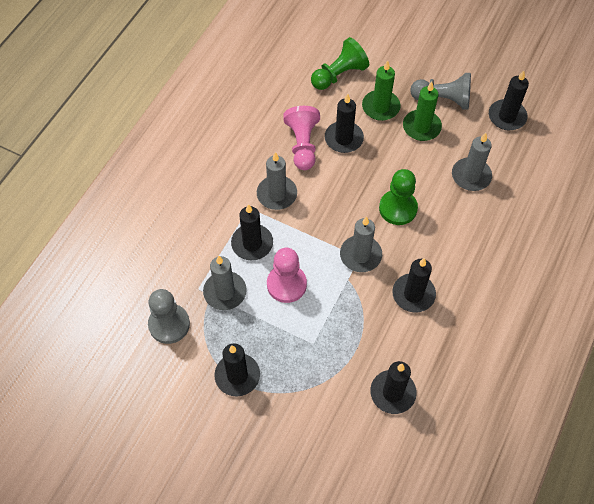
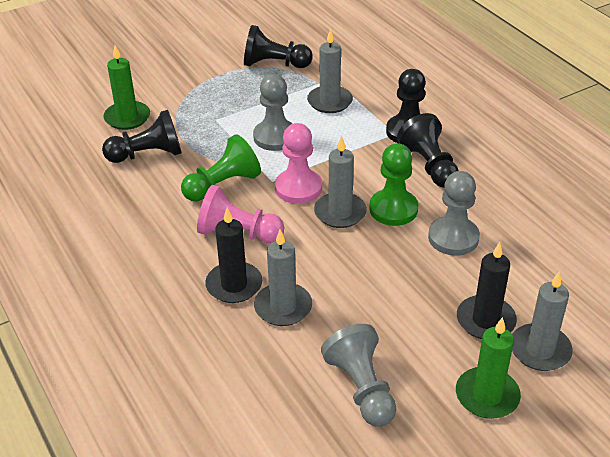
black candle: [214,343,260,396] [231,204,273,260] [325,94,364,153] [370,361,417,414] [392,258,436,313] [489,71,529,130] = 6 -> [205,208,262,303] [457,242,517,339] = 2
black pawn: none = 0 -> [102,110,182,163] [244,25,313,68] [386,69,426,143] [397,113,459,188] = 4
grey pawn: [148,289,190,344] [410,73,471,110] = 2 -> [253,74,293,151] [321,324,397,426] [428,171,480,256] = 3

